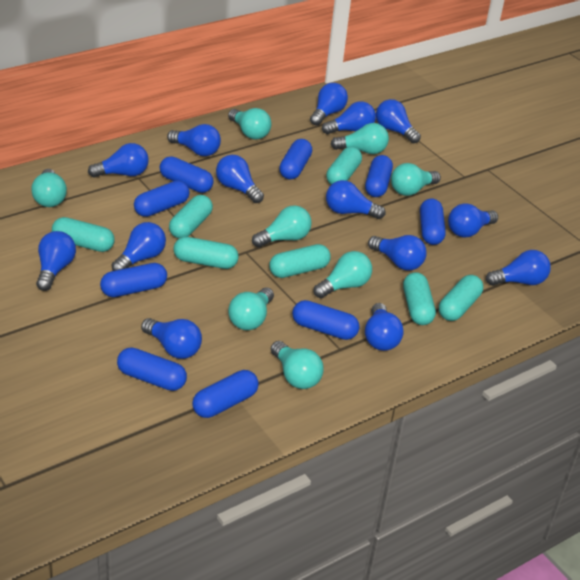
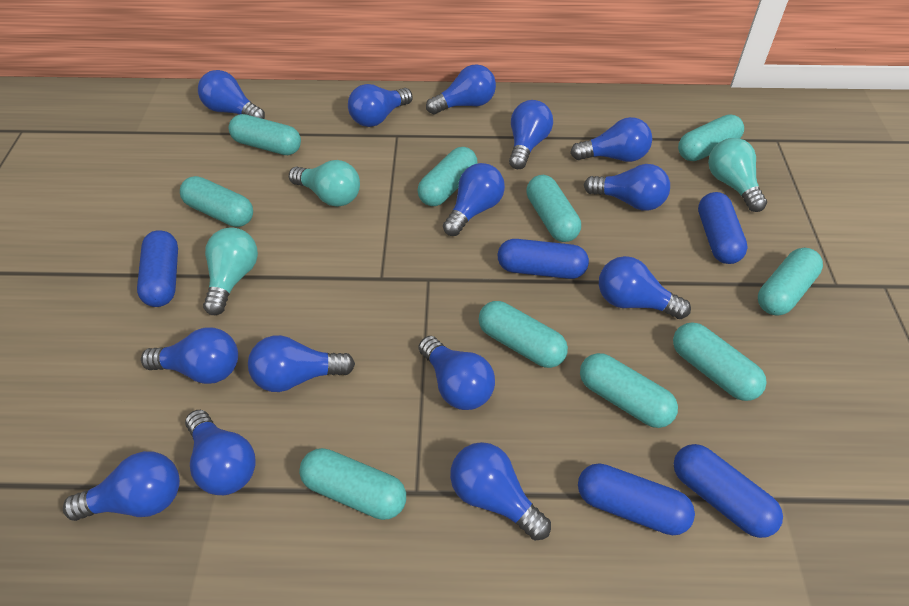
blue capsule: [100,263,167,297] [117,347,187,391] [134,181,190,217] [160,156,214,193] [192,370,259,418] [279,139,312,180] [292,300,359,340] [365,155,393,197] [420,198,446,245] = 9 -> [137,230,178,307] [498,239,589,279] [578,463,695,535] [674,444,783,538] [698,192,748,264] = 5
turquoise capsule: [52,217,115,252] [169,195,213,239] [173,237,239,269] [269,244,331,278] [326,147,362,185] [403,272,436,325] [439,275,483,321] = 7 -> [180,176,253,227] [229,114,301,155] [299,448,406,520] [417,147,478,206] [479,301,568,368] [526,175,581,242] [580,353,678,428] [673,322,767,401] [678,114,744,161] [758,248,823,316] = 10
turquoise light bulb: [31,169,67,207] [228,108,271,140] [228,287,274,330] [252,205,312,248] [271,341,324,389] [314,251,372,298] [331,123,389,154] [391,163,441,196] = 8 -> [203,227,258,315] [289,160,360,207] [708,138,767,212] = 3

